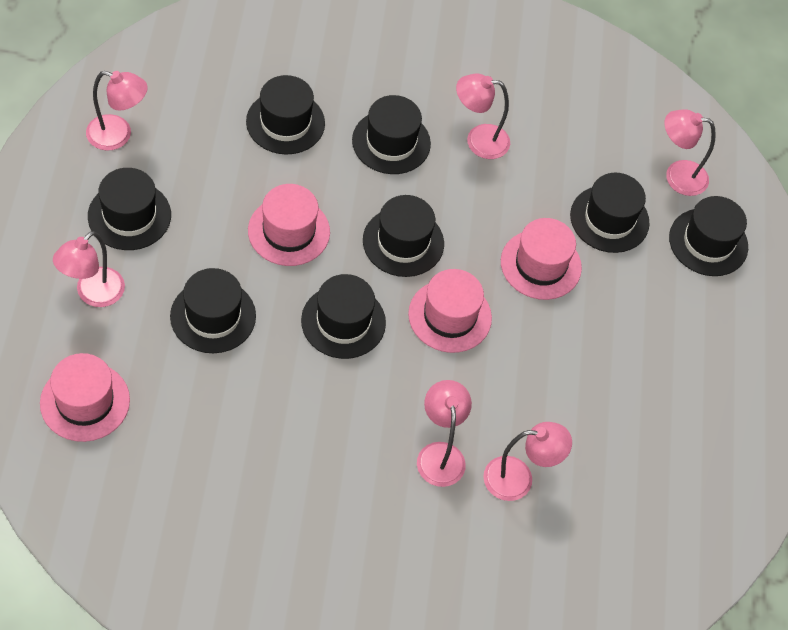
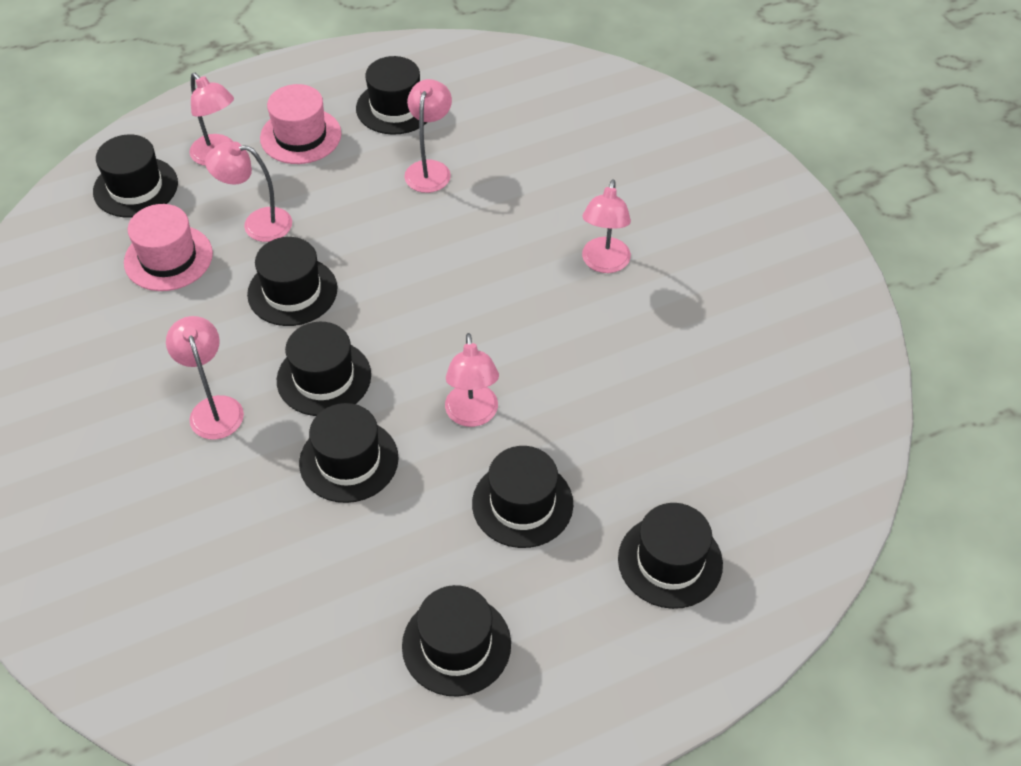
pink hat: [40,353,130,442] [248,184,330,266] [408,269,492,353] [501,218,582,300] = 4 -> [124,204,213,291] [260,84,341,164] = 2

